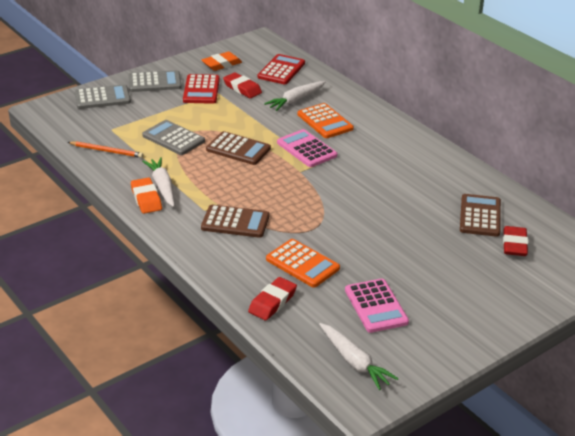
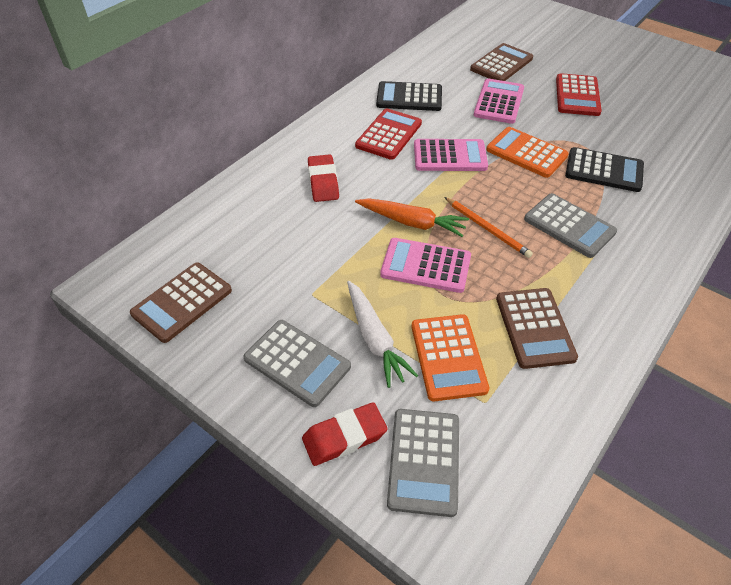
black calculator: none = 0 -> [376,81,442,111] [565,147,644,192] = 2
orange carrot: none = 0 -> [355,198,469,237] = 1
orange eraser: [131,178,162,214] [202,52,242,71] = 2 -> none = 0
pink calculator: [277,129,337,167] [345,279,409,333] = 2 -> [380,238,471,293] [414,139,488,171] [474,79,524,124] = 3
red eraser: [223,72,262,98] [248,277,297,320] [503,226,528,256] = 3 -> [302,402,388,466] [308,154,339,202] = 2
white carrot: [142,157,175,207] [264,81,326,111] [319,323,399,390] = 3 -> [347,281,418,388] = 1

